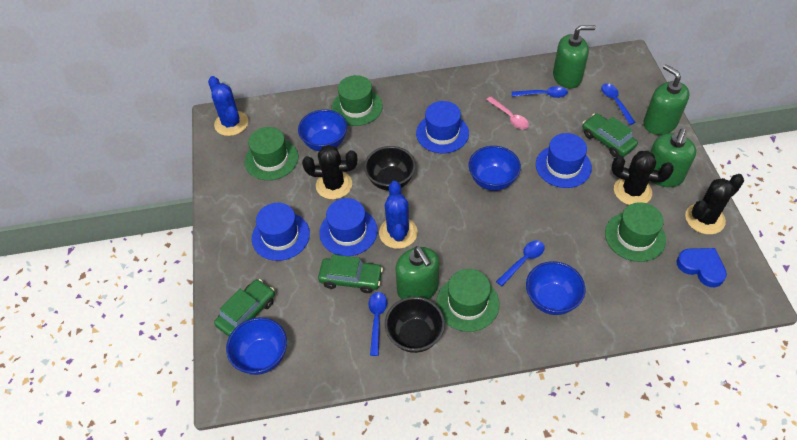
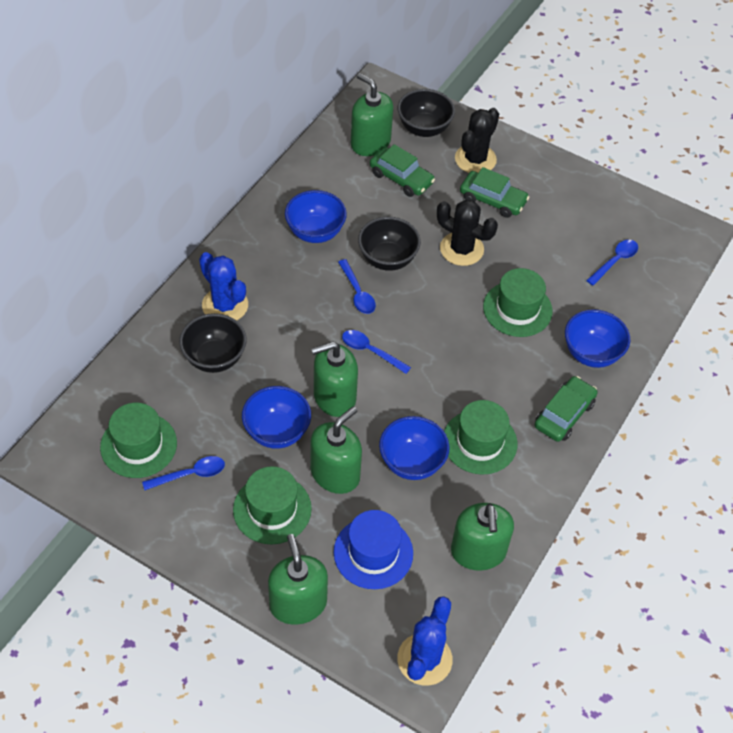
black bowl: [364,146,416,191] [385,297,445,353] = 2 -> [179,313,247,373] [358,216,421,271] [398,89,455,137] = 3
black cactus: [302,145,357,199] [611,151,674,205] [685,174,744,235] = 3 -> [437,199,498,266] [455,108,499,173] = 2
blue hat: [252,203,310,261] [319,198,378,256] [416,101,469,153] [536,133,592,188] = 4 -> [334,510,413,589] = 1
blue heart: [676,248,727,287] = 1 -> none = 0
green soap dispenser: [395,246,439,299] [553,25,596,89] [643,64,690,135] [650,128,696,187] = 4 -> [268,534,328,625] [310,406,362,494] [311,342,358,417] [351,73,393,156] [451,503,514,571] = 5
pink spoon: [486,97,529,129] = 1 -> none = 0

